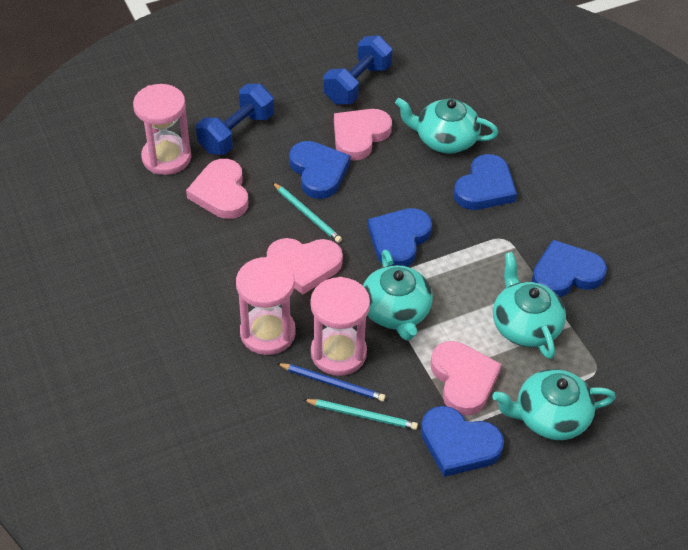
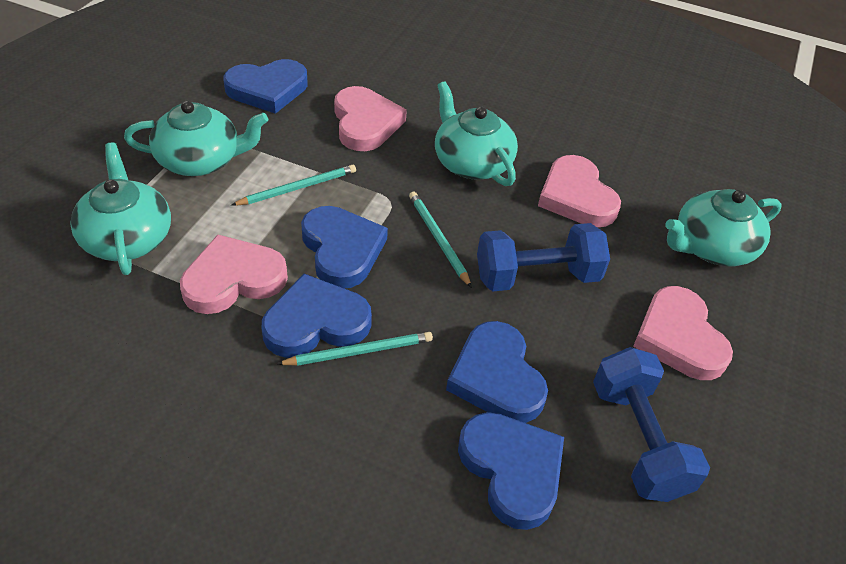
blue pencil: [276,363,385,402] = 1 -> none = 0
pink hourglass: [133,84,191,175] [236,257,296,355] [311,277,370,376] = 3 -> none = 0
turquoise pencil: [272,182,342,243] [303,399,418,430] = 2 -> [232,165,356,206] [277,332,433,366] [409,192,472,288] = 3

